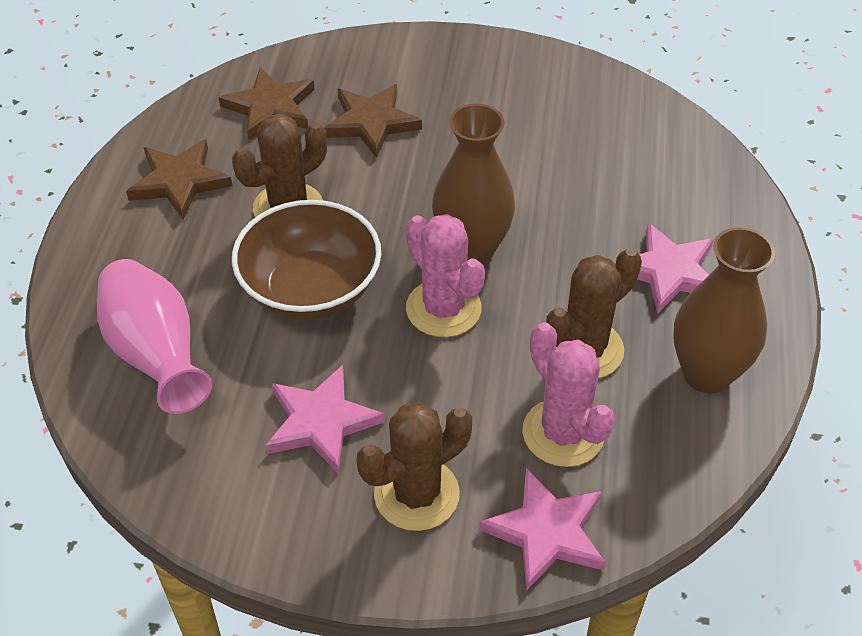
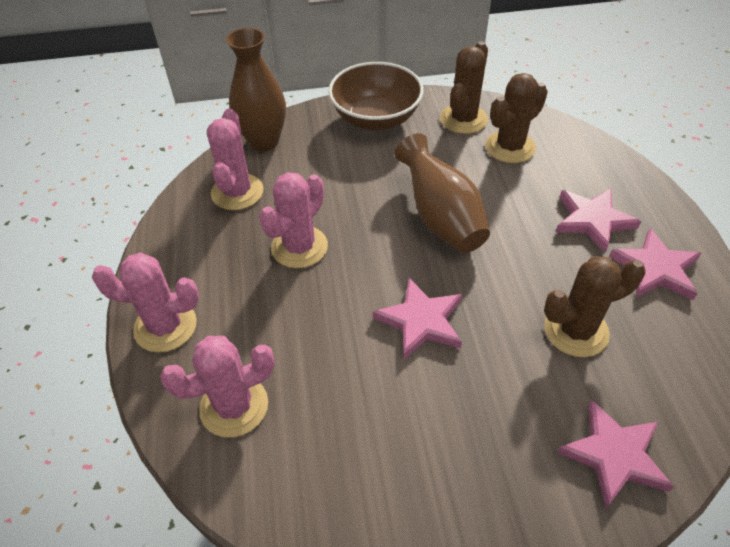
brown star: [126,139,232,220] [219,67,315,140] [324,84,422,158] = 3 -> none = 0
pink cactus: [406,214,485,337] [522,322,615,467] = 2 -> [92,253,199,352] [160,336,275,437] [207,109,263,210] [259,172,328,268] = 4
pink star: [265,365,385,473] [479,468,606,591] [614,223,714,314] = 3 -> [373,278,462,359] [555,188,641,253] [557,400,674,509] [609,228,701,300] = 4
pink vase: [97,259,212,414] = 1 -> none = 0

